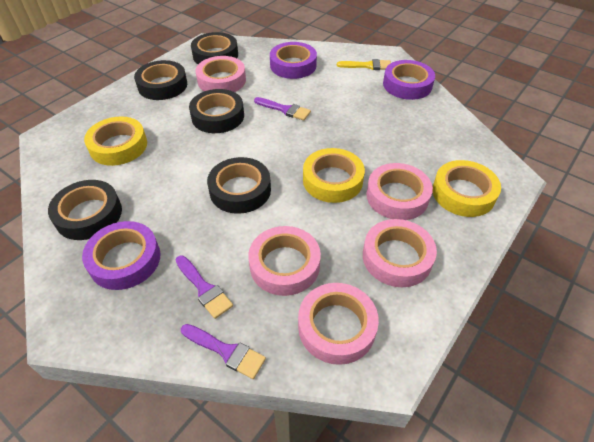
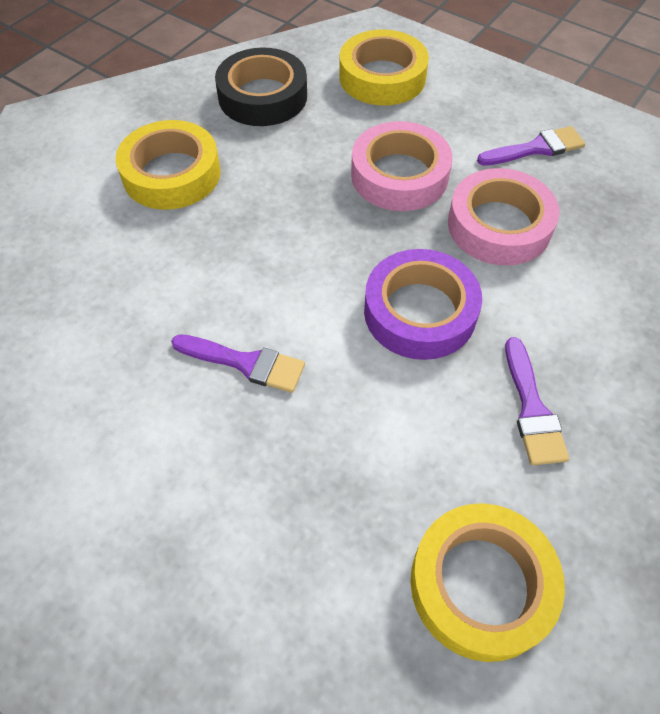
black tape: [48,180,122,240] [134,60,187,100] [189,89,244,133] [191,32,238,64] [207,157,271,214] = 5 -> [215,48,307,126] = 1
pink tape: [195,56,246,92] [248,226,321,296] [298,283,379,365] [363,219,437,287] [366,163,433,220] = 5 -> [351,121,453,211] [448,168,560,266] = 2
purple tape: [82,221,161,290] [270,42,317,79] [383,60,435,100] = 3 -> [364,249,482,360] = 1
yellow brush: [337,59,391,70] = 1 -> none = 0

